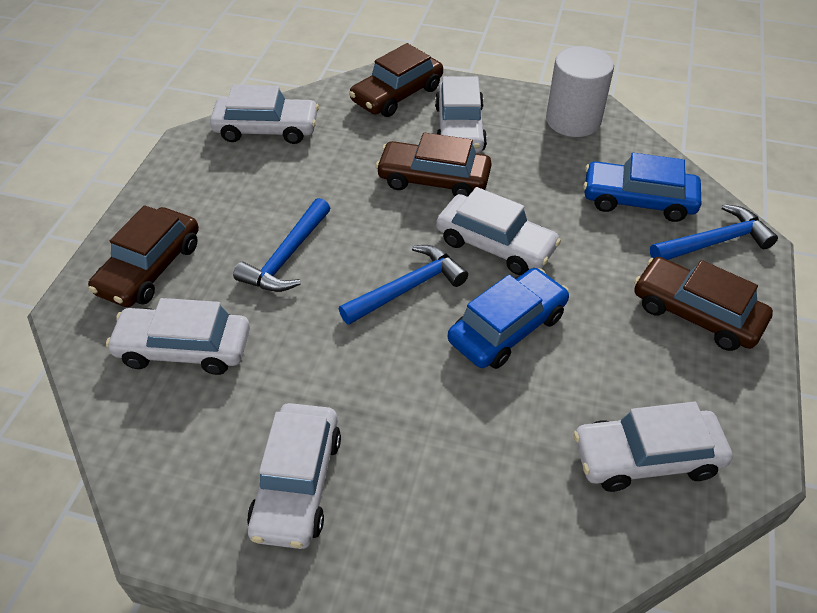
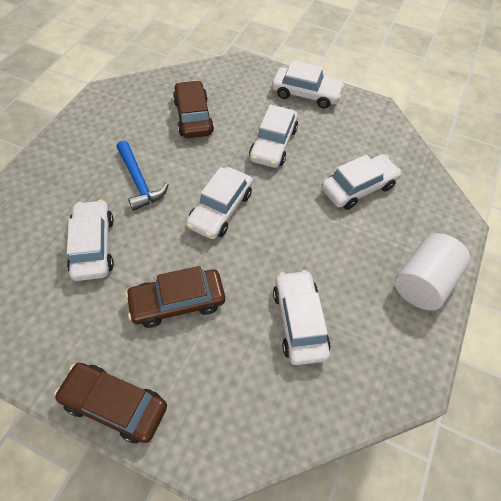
blue car: [448,268,569,369] [583,153,701,222] = 2 -> none = 0
blue hammer: [233,198,330,292] [339,245,468,325] [650,204,778,260] = 3 -> [117,141,169,211] = 1
brown car: [88,205,199,307] [349,43,443,117] [376,133,492,197] [634,257,773,351] = 4 -> [54,363,167,444] [125,266,225,328] [173,80,214,138] = 3

